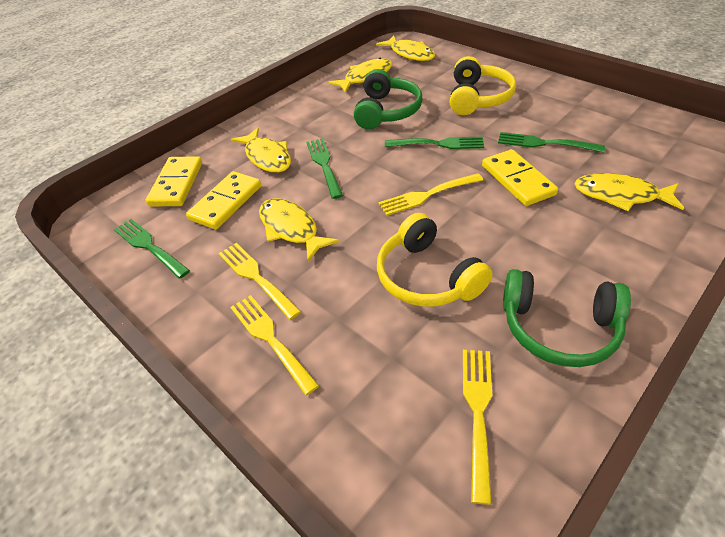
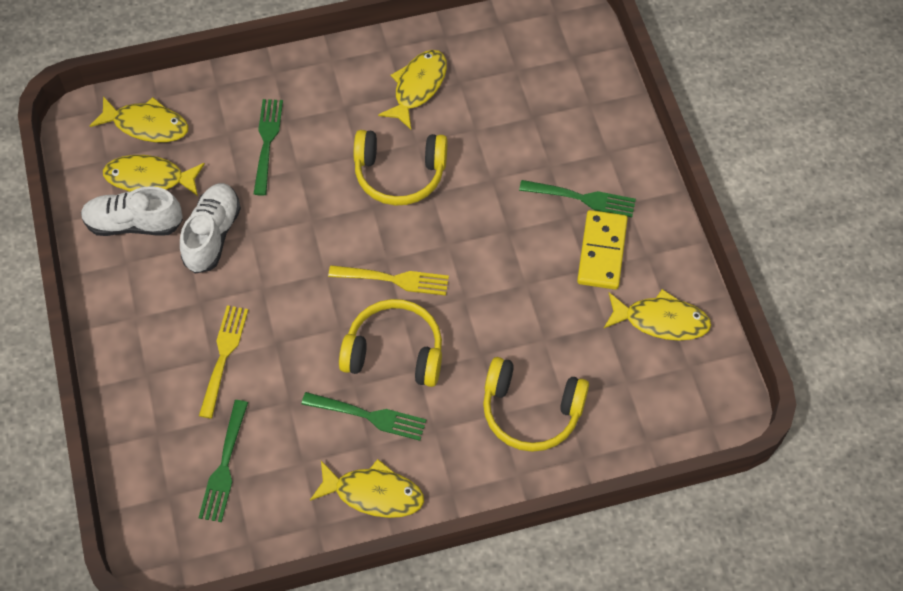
green headphones: [354,69,423,129] [503,269,631,367] = 2 -> none = 0
white shoe: none = 0 -> [81,186,183,236] [180,183,241,274] = 2
yellow domino: [146,156,202,206] [186,171,261,230] [482,149,558,206] = 3 -> [577,210,628,290] = 1
yellow fork: [218,243,301,320] [230,295,319,395] [378,173,483,216] [463,350,492,505] = 4 -> [199,305,248,418] [328,265,449,296] = 2
yellow headphones: [377,213,492,307] [450,56,516,115] = 2 -> [339,299,442,387] [354,130,447,205] [483,357,589,452] = 3

